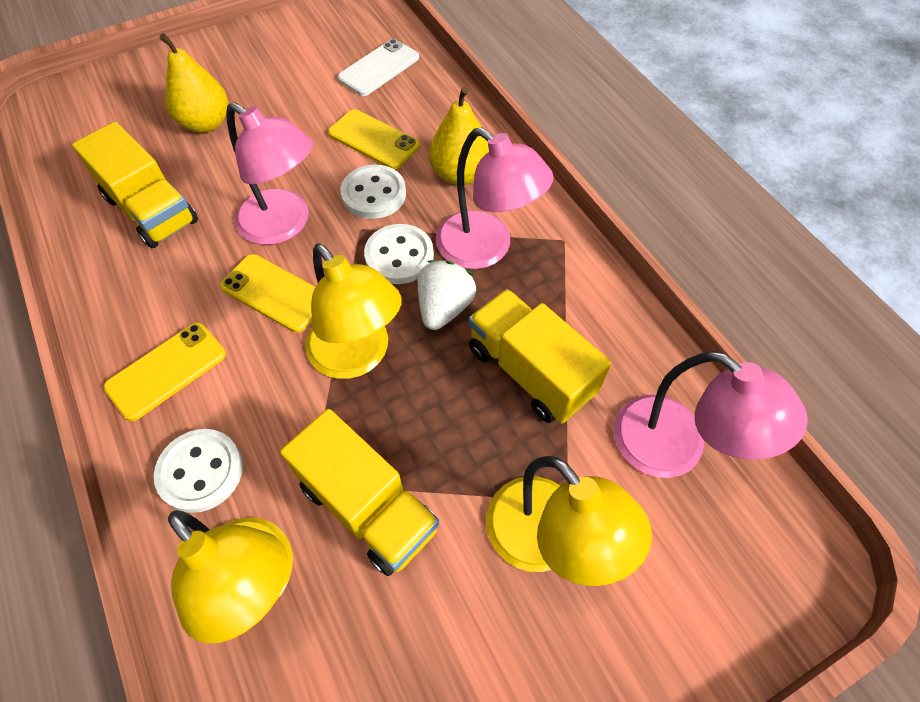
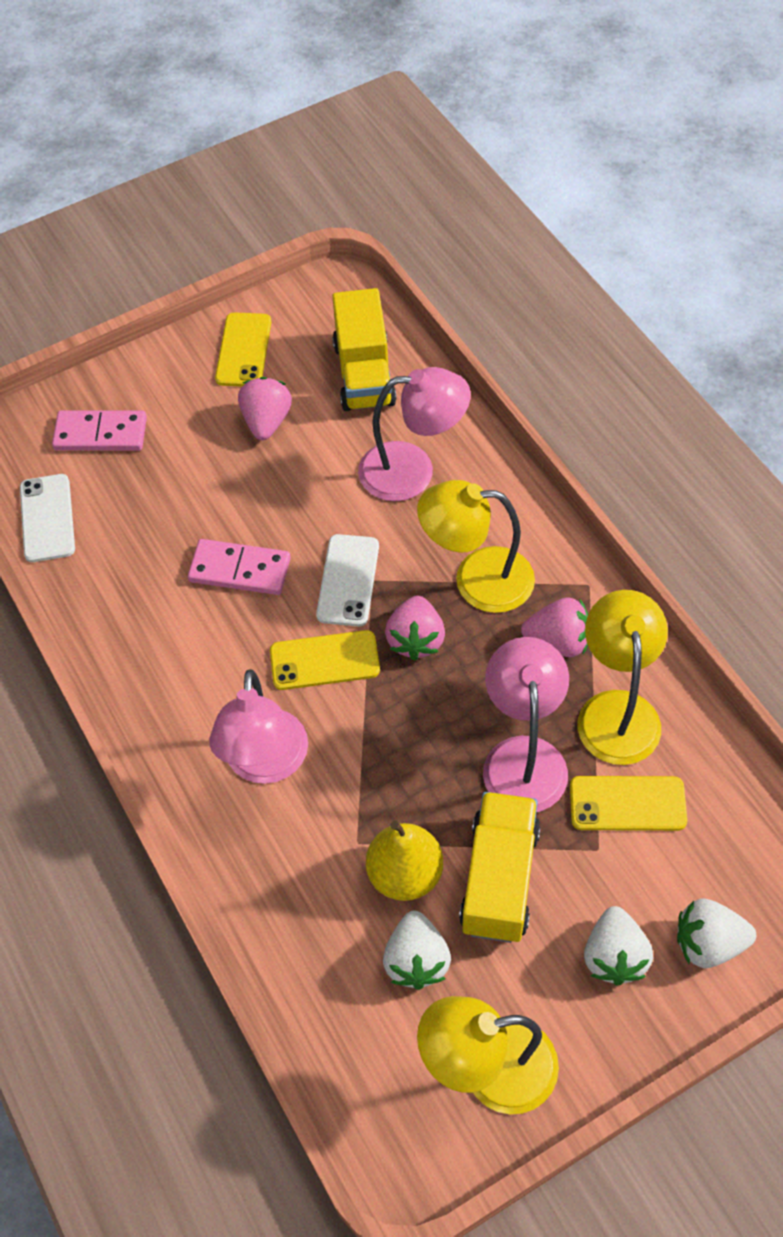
pink domino: none = 0 -> [52,410,147,451] [188,539,291,595] = 2
pink strawberry: none = 0 -> [238,377,292,440] [385,595,445,661] [521,597,588,657] = 3
white button: [154,429,243,513] [340,165,406,219] [364,224,434,284] = 3 -> none = 0
white phone: [338,39,419,96] = 1 -> [20,474,75,562] [316,534,379,627] = 2
white strawberry: [418,260,476,330] = 1 -> [383,911,451,990] [584,906,653,986] [677,898,756,968] = 3
yellow pear: [159,33,228,133] [429,87,489,185] = 2 -> [366,821,443,901] = 1
yellow truck: [72,122,198,248] [280,409,439,576] [469,289,611,424] = 3 -> [332,288,396,411] [459,792,540,943] = 2

